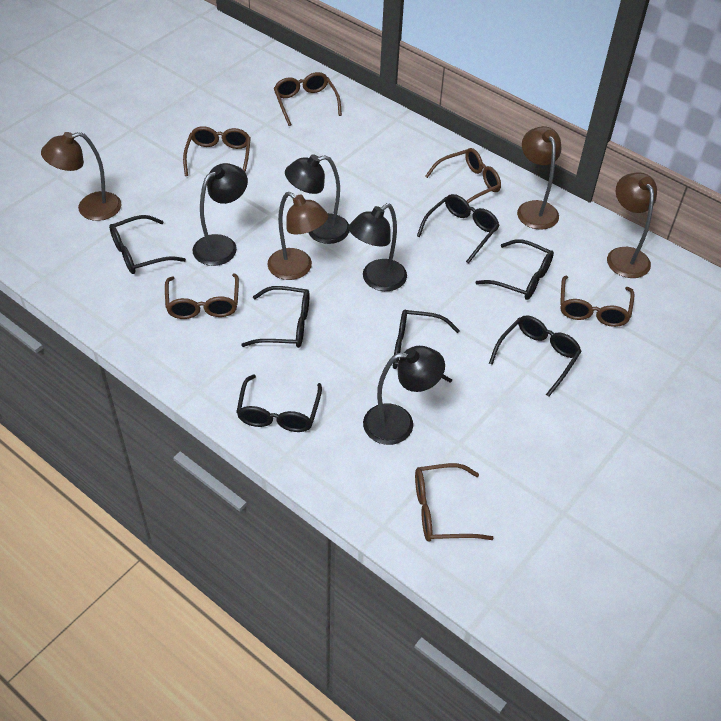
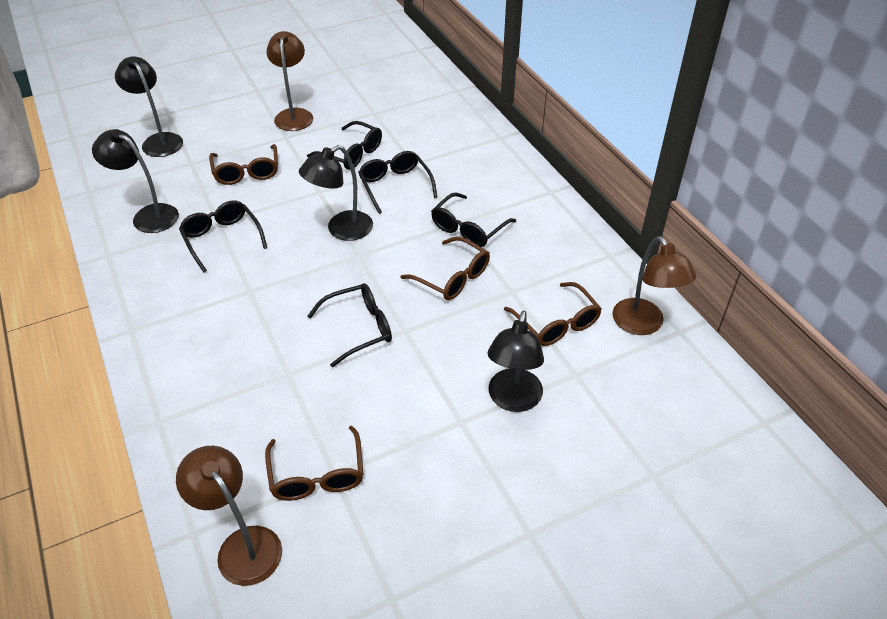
black glasses: [109,215,186,274] [236,374,322,432] [241,286,310,348] [393,310,460,383] [417,194,499,264] [475,239,554,300] [489,315,582,397] = 7 -> [179,201,267,273] [307,121,382,170] [308,283,392,367] [358,151,437,214] [431,192,516,247] = 5
brown glasses: [165,273,239,319] [183,126,251,176] [274,72,342,126] [415,463,494,542] [425,148,501,203] [560,276,634,327] = 6 -> [209,144,278,185] [265,426,363,501] [400,237,490,300] [504,282,602,346] = 4
brown lamp: [41,132,121,221] [267,192,328,280] [517,126,561,230] [607,172,657,278] = 4 -> [176,446,282,586] [266,31,313,131] [613,236,696,335] = 3

